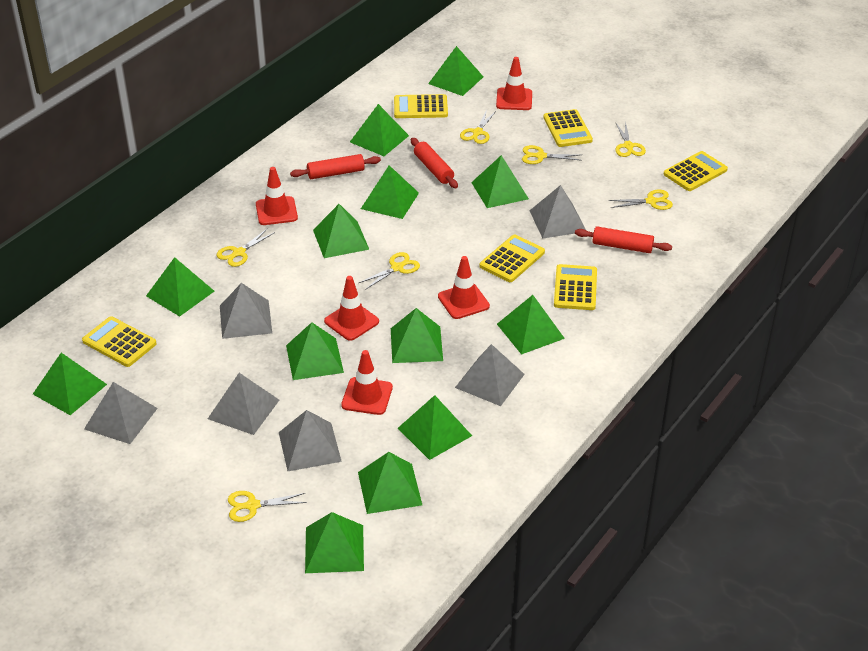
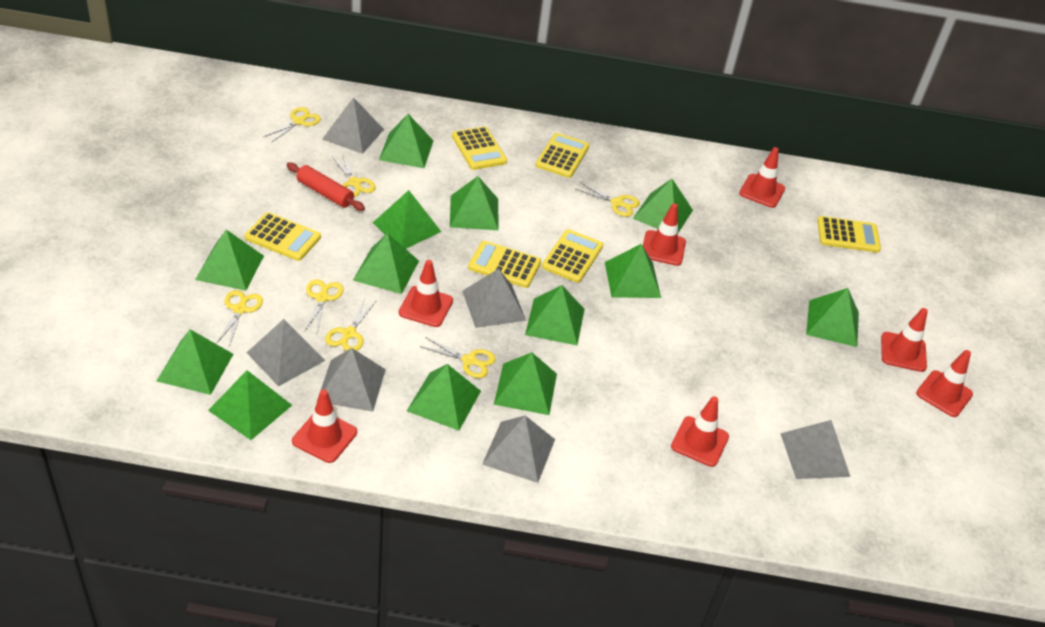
red rolling pin: [290,154,381,179] [411,138,458,188] [575,226,672,253] = 3 -> [286,162,365,211] = 1
red traffic cone: [256,167,298,225] [324,276,379,341] [341,350,393,415] [438,256,490,319] [496,57,532,110] = 5 -> [292,389,357,463] [399,260,453,327] [643,203,686,266] [671,396,729,467] [739,147,785,208] [881,308,928,372] [916,350,973,417] = 7

